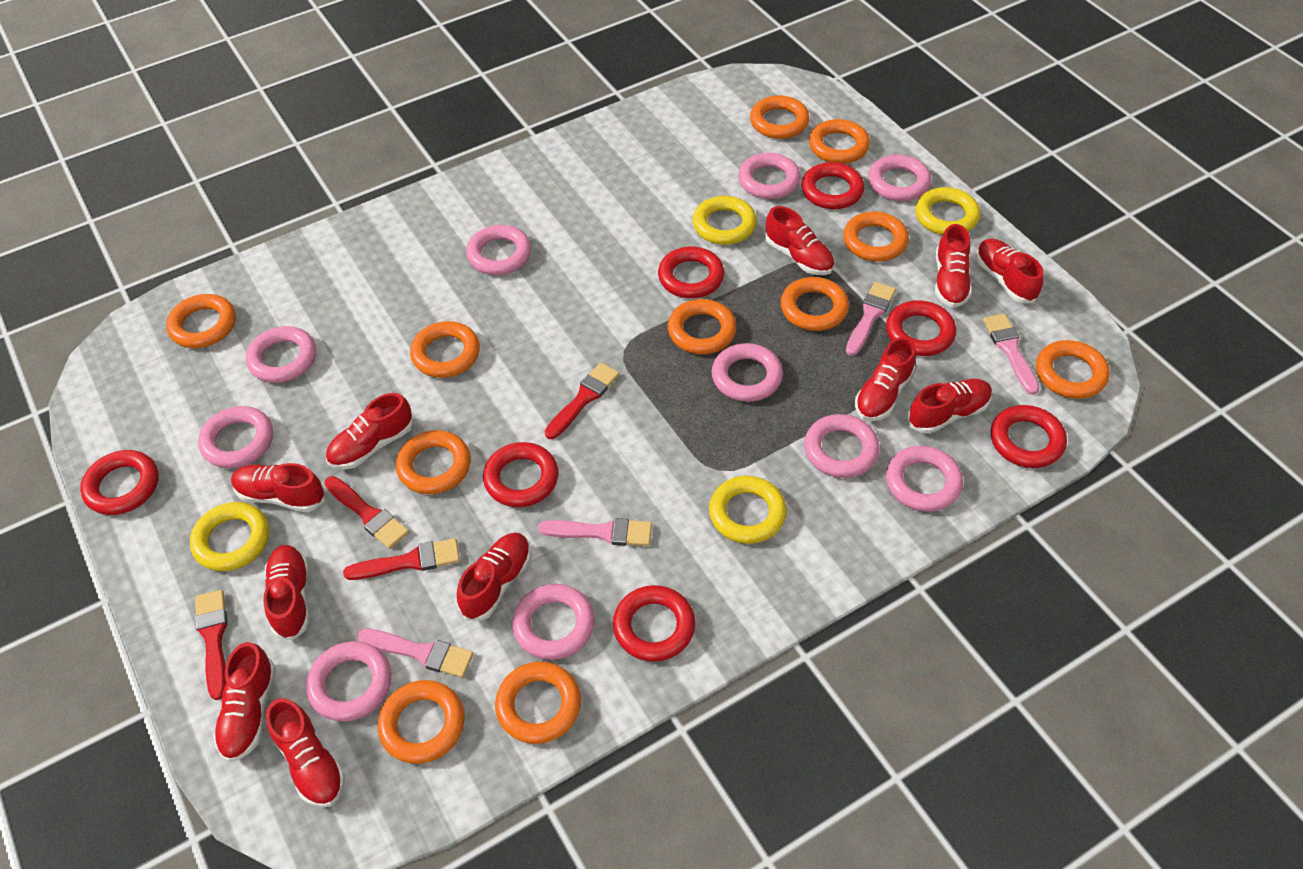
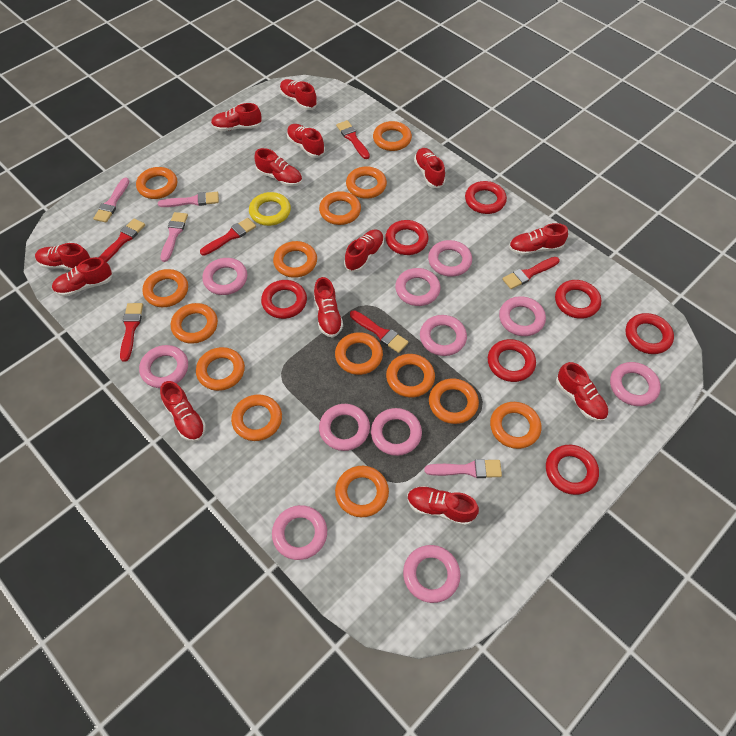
orange ring: [166,294,236,348] [378,680,465,764] [396,430,471,494] [410,321,480,378] [495,662,581,744] [668,299,737,354] [750,95,810,139] [781,277,849,331] [809,119,870,164] [843,212,909,262] [1036,340,1110,399] = 11 -> [136,167,177,199] [142,269,188,307] [171,303,218,344] [196,347,245,391] [231,394,282,441] [273,241,317,278] [319,191,361,225] [335,332,383,375] [335,466,389,517] [346,166,387,199] [373,121,412,151] [386,354,435,398] [429,378,479,424] [490,402,541,449] = 14
pink ring: [198,406,273,468] [246,326,316,383] [306,641,391,722] [466,225,531,275] [512,584,595,660] [712,343,783,402] [738,153,801,199] [804,414,880,478] [868,155,931,201] [886,446,963,512] = 10 -> [139,345,188,388] [202,258,247,295] [272,505,327,560] [319,404,370,451] [371,408,422,456] [395,268,441,306] [403,545,461,603] [420,315,467,356] [428,240,472,277] [499,296,546,336] [610,362,661,406] = 11
red brush: [195,590,228,700] [324,476,409,549] [343,538,460,580] [545,363,620,439] = 4 -> [99,218,145,262] [120,303,143,362] [200,218,256,256] [336,120,370,159] [350,310,408,353] [502,257,560,289] = 6
red shoe: [213,642,276,762] [231,463,325,512] [264,545,309,641] [266,698,345,808] [326,393,413,469] [457,532,531,621] [764,206,834,275] [855,337,916,421] [908,379,992,434] [935,224,972,308] [976,239,1044,303] = 11 -> [35,243,91,270] [52,257,113,297] [160,381,206,442] [211,103,262,131] [254,148,302,186] [280,79,317,110] [287,124,325,158] [314,277,343,338] [344,229,384,272] [407,486,479,526] [414,148,446,188] [509,223,568,255] [556,362,609,422] = 13
yellow ring: [190,502,269,571] [693,196,757,245] [709,476,787,544] [915,187,980,235] = 4 -> [249,192,291,226] = 1

